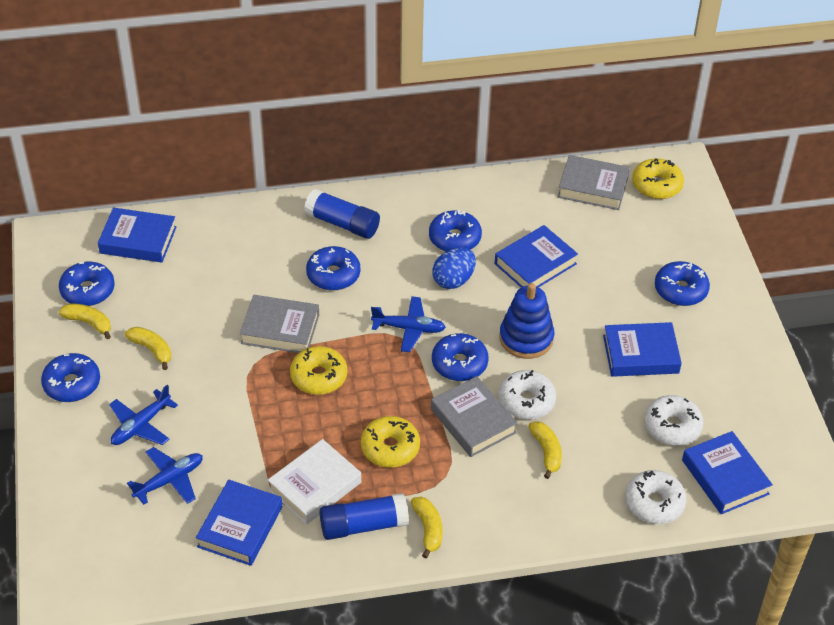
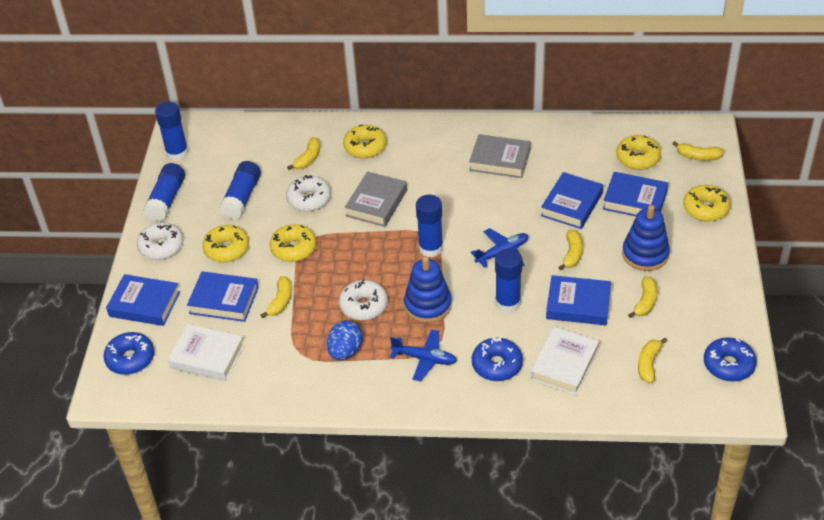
blue donut: [41,353,100,402] [59,262,115,306] [306,246,360,291] [429,210,482,252] [432,333,489,381] [655,261,710,306] = 6 -> [103,332,154,375] [472,337,523,381] [704,337,757,382] = 3
blue glue stick: [304,189,380,239] [319,493,409,540] = 2 -> [143,163,185,222] [155,101,189,161] [219,161,261,219] [416,195,443,257] [495,249,522,313] = 5
blue plane: [109,385,178,445] [127,447,203,505] [371,296,446,352] = 3 -> [390,329,457,381] [471,228,528,268] = 2
blue stacking toy: [499,283,554,359] = 1 -> [404,256,452,323] [622,205,670,271] = 2
grey book: [240,295,319,353] [431,376,518,457] [558,155,630,210] = 3 -> [345,172,407,227] [469,134,531,178] = 2
white book: [268,439,361,525] = 1 -> [168,324,244,381] [530,327,599,395] = 2
yellow banana: [59,303,111,339] [125,327,171,370] [411,497,442,558] [529,422,562,479] = 4 -> [261,276,292,318] [287,137,320,170] [558,230,583,270] [628,276,657,318] [638,338,667,383] [673,141,724,161] = 6
yellow donut: [290,346,347,395] [361,416,420,468] [632,158,684,199] = 3 -> [202,225,249,262] [270,224,316,262] [343,125,387,158] [616,135,661,170] [683,185,731,222] = 5

